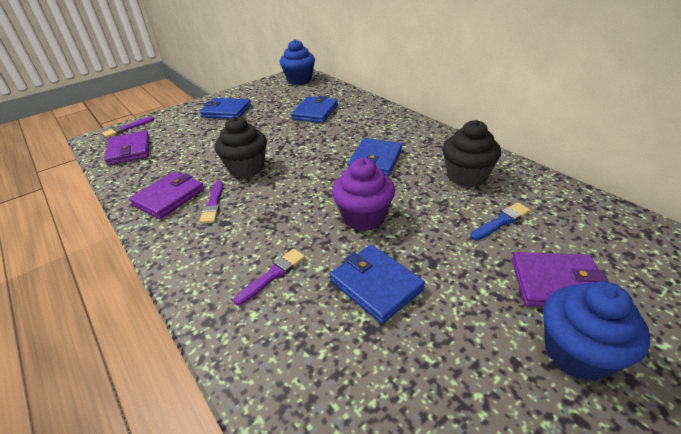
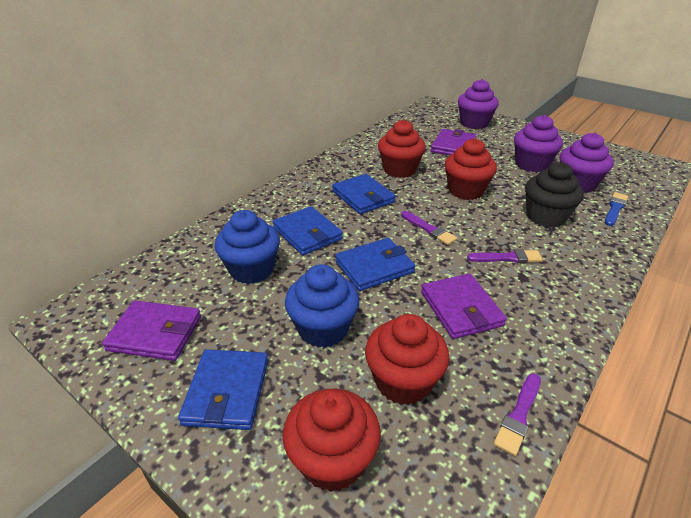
black cupcake: [215,116,267,178] [442,120,501,187] = 2 -> [525,162,584,228] = 1
purple cupcake: [332,158,395,231] = 1 -> [458,79,499,129] [514,115,563,172] [560,132,613,193] = 3
red cupcake: none = 0 -> [283,389,381,492] [365,314,450,405] [378,120,426,178] [445,138,497,200] = 4

